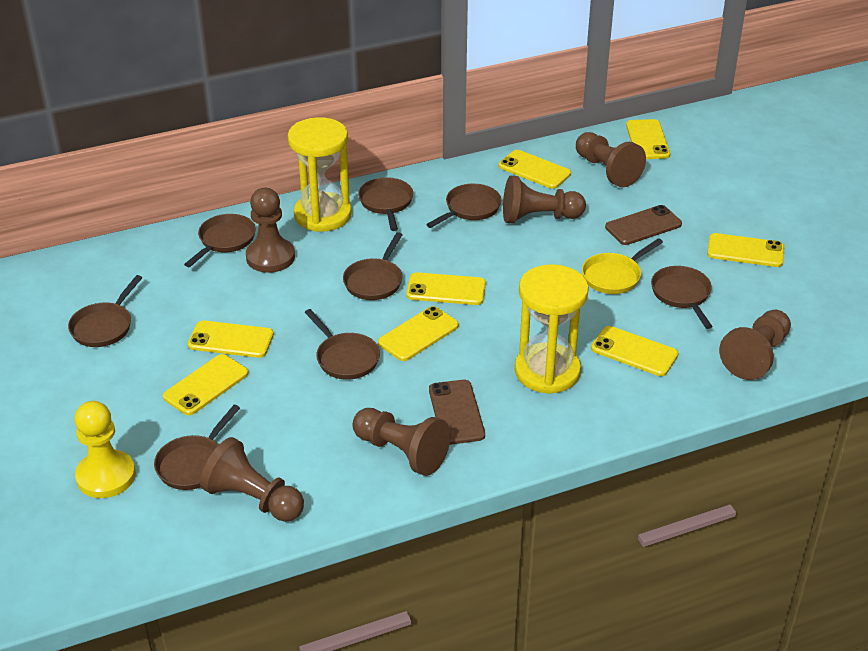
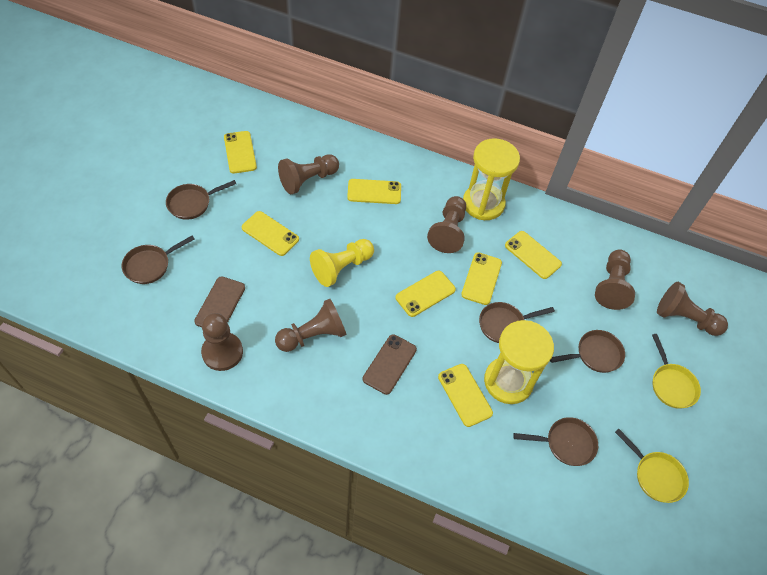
brown pan: [68,275,142,347] [154,405,240,490] [184,214,256,267] [304,309,380,380] [343,232,403,300] [358,177,413,231] [426,184,501,228] [651,266,713,329] = 8 -> [122,236,194,284] [166,180,236,220] [479,302,555,343] [513,417,598,466] [550,330,625,373] = 5
yellow pan: [582,238,663,294] = 1 -> [615,429,689,503] [652,334,701,409] = 2
yellow phone: [163,354,248,415] [188,320,274,358] [378,306,459,361] [406,272,486,305] [499,150,571,189] [591,326,678,376] [626,119,670,159] [707,233,784,267] = 8 -> [224,131,257,173] [242,211,299,256] [347,179,401,204] [395,271,456,317] [438,364,493,427] [461,252,502,305] [505,231,562,279] = 7

